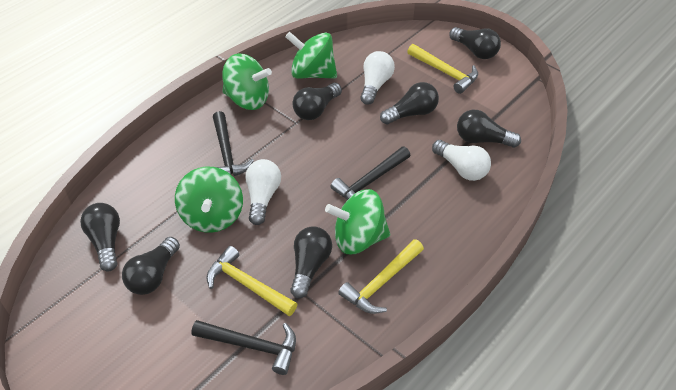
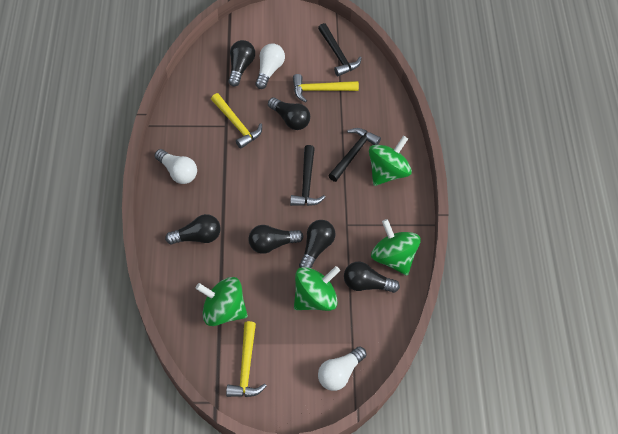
black light bulb: [80,203,120,272] [122,237,180,295] [290,226,332,298] [292,83,342,120] [380,82,439,124] [449,27,501,59] [457,110,521,148] = 7 -> [165,214,221,245] [228,40,255,87] [249,225,303,254] [268,97,310,130] [299,220,336,268] [344,262,400,293] = 6

